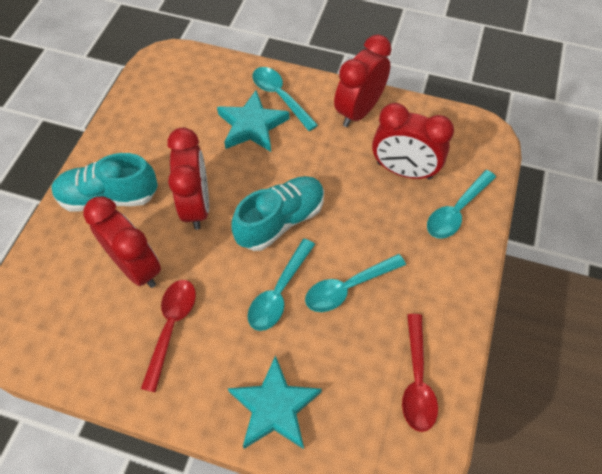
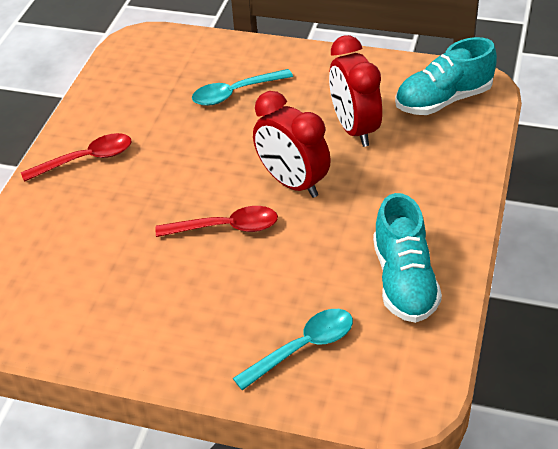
red clock: [83,196,161,288] [167,128,209,230] [334,34,392,127] [372,103,454,180] = 4 -> [253,91,331,198] [329,35,382,147] = 2
turquoise spoon: [248,239,315,331] [253,67,318,131] [305,254,406,312] [427,170,496,239] = 4 -> [192,69,293,106] [233,309,353,390] = 2
turquoise star: [217,90,289,152] [228,355,322,449] = 2 -> none = 0

